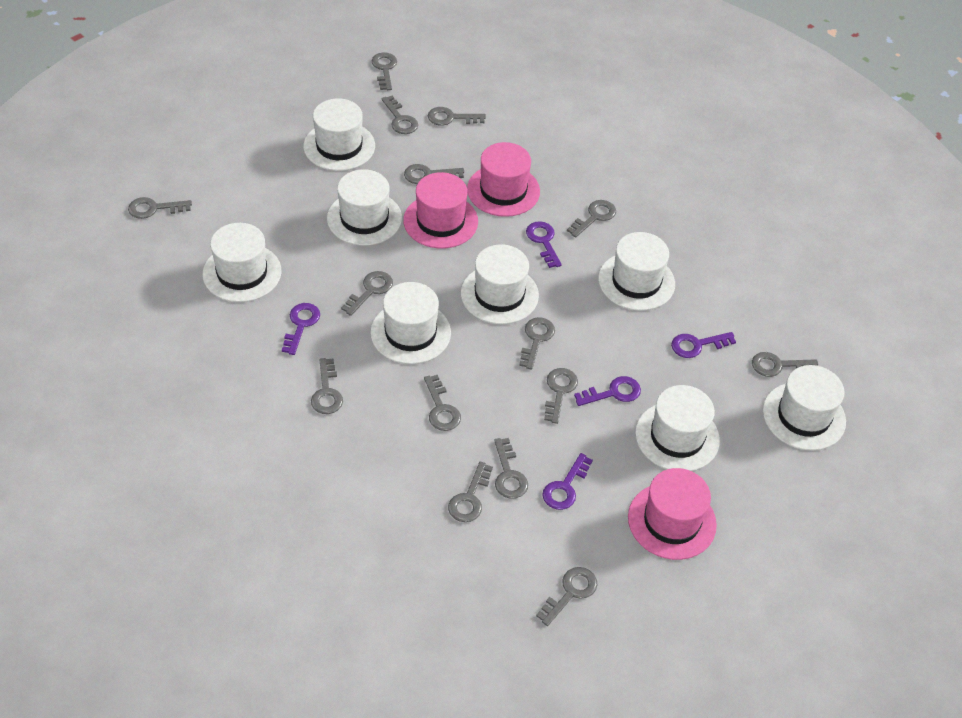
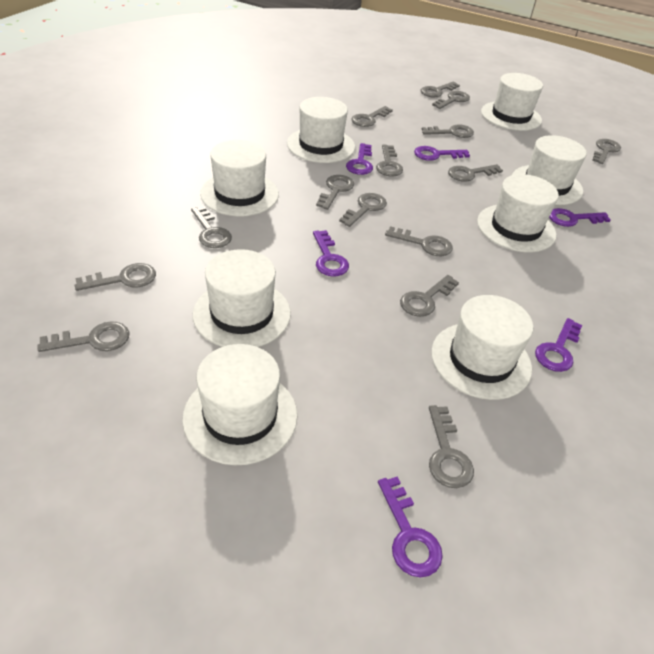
pink hat: [403,172,478,249] [467,142,540,217] [628,468,717,560] = 3 -> none = 0
purple key: [282,303,320,355] [526,221,562,268] [542,453,593,510] [574,376,641,406] [671,332,736,358] = 5 -> [313,230,349,277] [346,143,373,175] [378,476,443,578] [414,146,470,161] [535,318,582,372] [549,208,611,227] = 6

